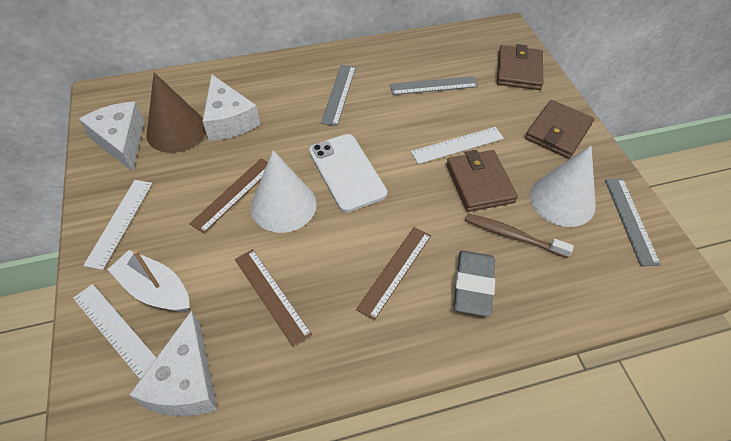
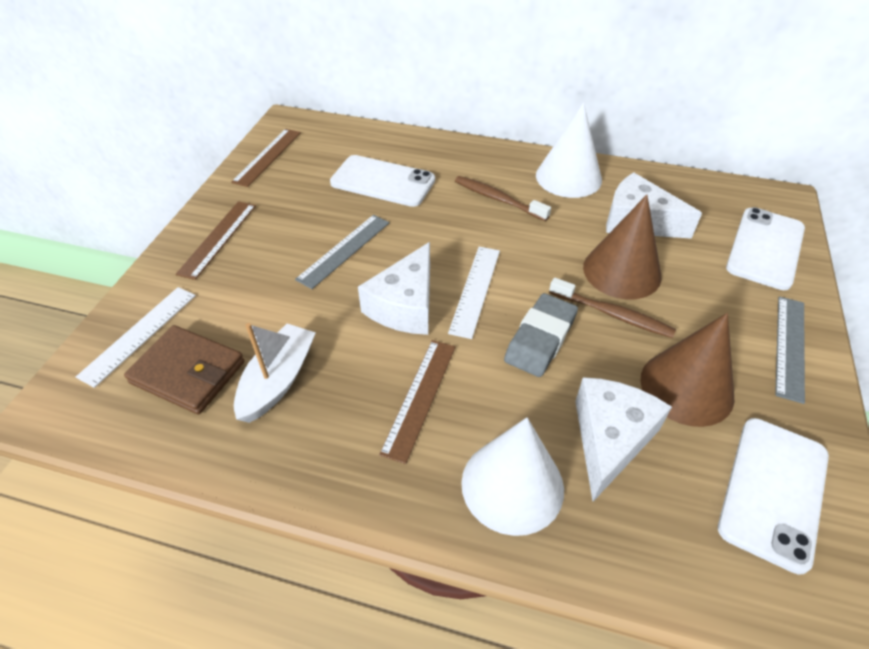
brown cone: [147,73,206,153] = 1 -> [583,195,661,299] [640,313,734,427] = 2
brown toothbrush: [465,213,574,258] = 1 -> [455,176,551,221] [549,278,676,338] = 2
brown wallet: [446,150,518,212] [497,44,543,90] [525,100,594,159] = 3 -> [124,325,245,415] = 1
grey ruler: [321,65,356,126] [390,76,478,95] [605,179,661,266] = 3 -> [295,215,389,289] [775,296,805,404] = 2
white phone: [309,134,387,212] = 1 -> [330,155,435,207] [718,418,829,575] [726,207,805,290] = 3
white ruler: [73,284,156,379] [83,180,152,270] [411,127,504,164] = 3 -> [76,287,196,388] [448,247,500,339] = 2

